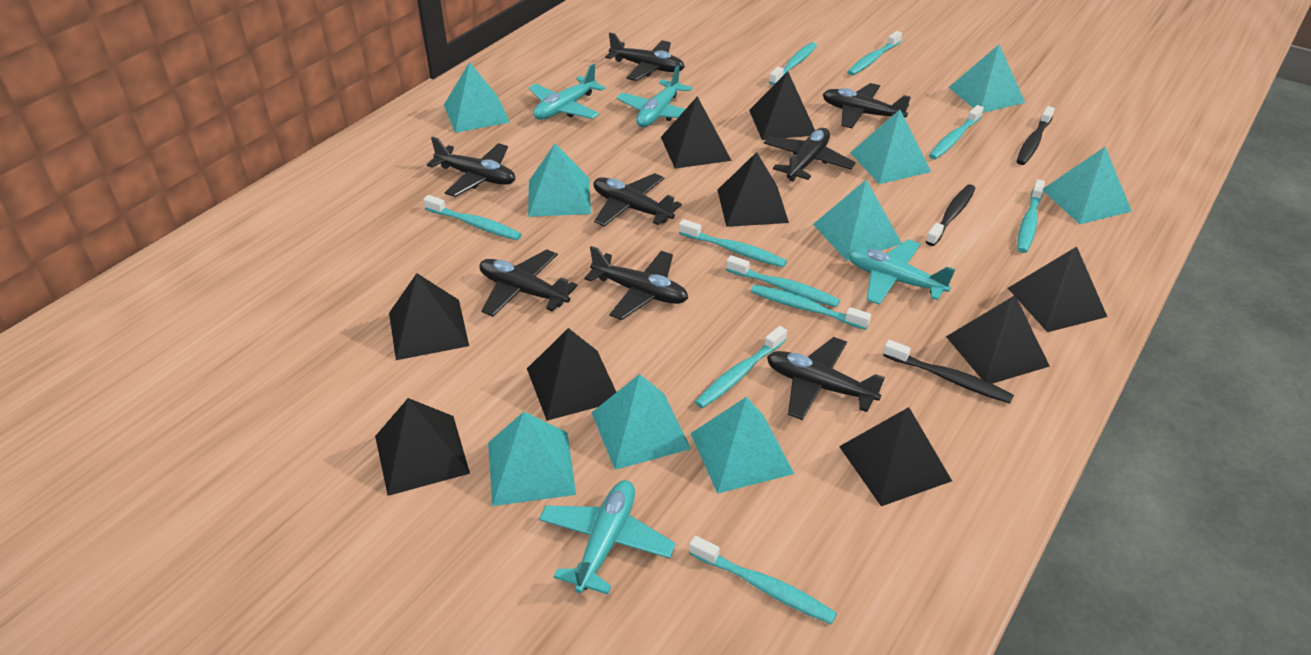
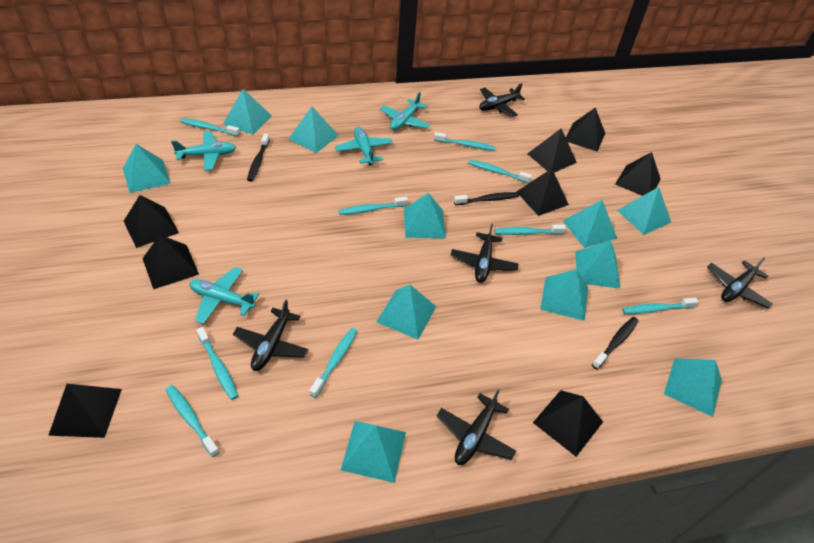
black plane: [427,136,515,197] [479,249,578,317] [584,246,688,320] [593,173,682,227] [605,32,685,81] [764,128,856,182] [767,337,885,420] [823,83,911,128] = 8 -> [233,300,309,371] [436,390,516,465] [450,223,519,283] [479,83,525,117] [707,257,773,309] = 5
black pyramid: [375,398,470,496] [389,273,469,360] [527,328,616,421] [661,96,732,169] [718,152,789,227] [749,71,815,140] [839,407,952,506] [946,295,1050,384] [1008,247,1107,332] = 9 -> [48,384,122,438] [124,195,179,248] [142,235,199,289] [517,168,569,216] [528,128,577,173] [533,390,603,457] [566,107,605,152] [615,152,661,196] = 8
turquoise pyramid: [444,62,510,133] [488,412,576,506] [528,143,591,217] [591,374,691,470] [690,397,794,494] [813,180,902,261] [850,110,931,184] [948,45,1025,113] [1043,147,1132,224] = 9 -> [123,144,171,193] [223,89,272,134] [289,106,339,153] [341,421,406,483] [376,285,437,340] [404,193,446,238] [540,269,588,321] [563,200,617,248] [575,240,620,289] [617,187,671,235] [664,359,722,417] = 11
turquoise toothbrush: [423,195,522,240] [679,219,787,267] [689,536,837,624] [695,326,787,409] [726,255,840,307] [751,285,871,330] [769,42,817,85] [847,31,902,75] [929,105,984,159] [1017,179,1045,253] = 10 -> [166,385,220,457] [180,118,240,136] [197,327,238,400] [309,328,357,398] [339,197,408,215] [434,132,496,151] [468,160,532,183] [494,225,566,235] [622,297,699,314] = 9

